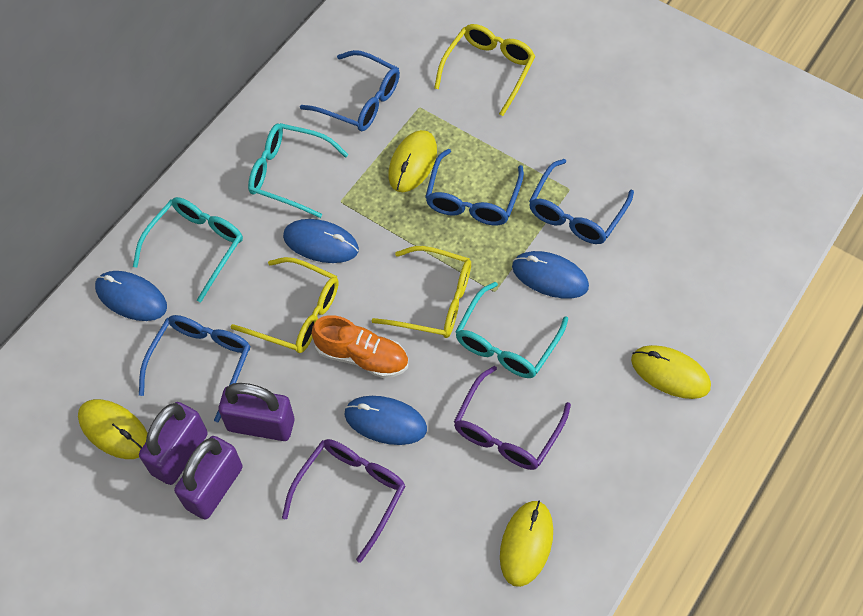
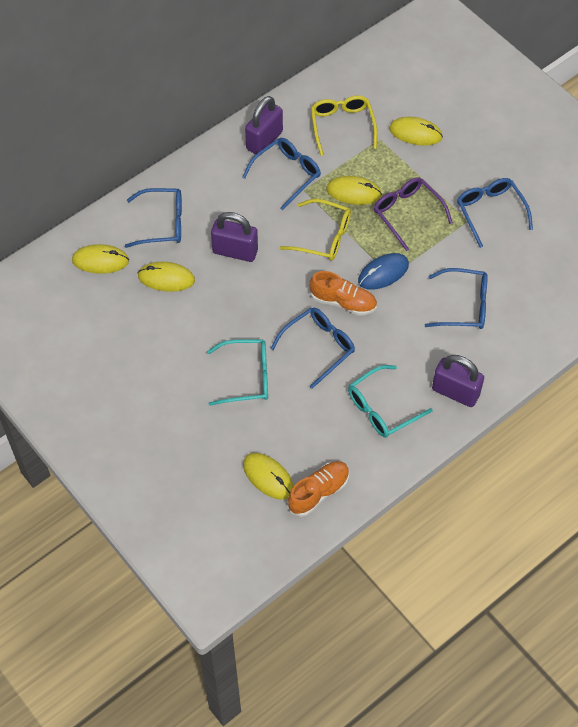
blue glasses: [139,315,250,422] [300,50,400,131] [425,149,524,225] [529,159,634,244] = 4 -> [125,188,182,248] [242,138,321,210] [270,308,355,389] [425,268,488,329] [457,178,533,248] = 5
blue mouse: [95,271,167,321] [283,219,359,263] [344,396,427,445] [512,251,589,299] = 4 -> [358,253,409,290] = 1
orange shoe: [312,315,408,378] = 1 -> [288,461,349,517] [310,271,377,316] = 2
purple glasses: [282,439,405,563] [454,366,571,470] = 2 -> [374,177,453,251] = 1
turquoise glasses: [133,197,243,302] [248,123,348,218] [455,282,568,378] = 3 -> [207,339,268,406] [348,365,433,438] = 2
yellow glasses: [230,257,339,353] [371,246,471,338] [434,24,535,116] = 3 -> [279,199,351,261] [311,95,377,156] = 2
yellow mouse: [78,399,147,459] [388,130,437,192] [500,501,553,587] [631,345,711,399] = 4 -> [72,244,129,274] [138,262,195,292] [243,453,294,500] [326,176,382,205] [389,117,443,146] = 5

